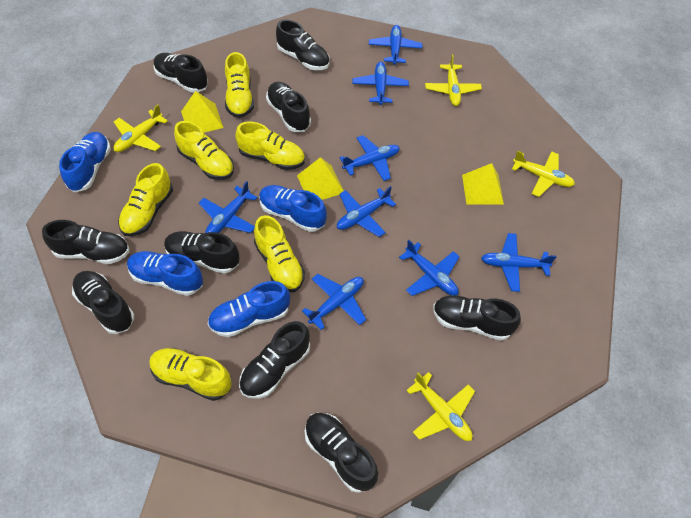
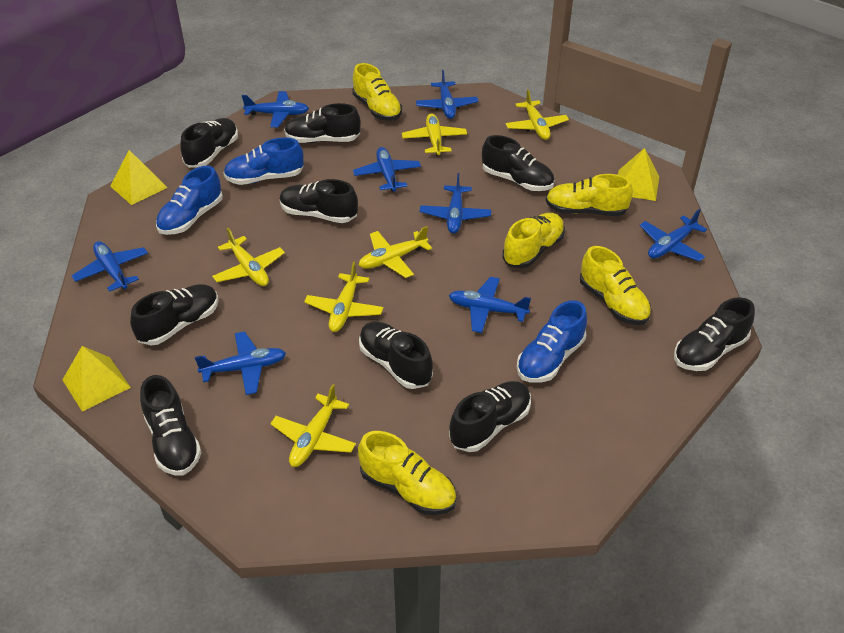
blue shoe: [59,132,111,192] [127,251,203,296] [208,281,290,337] [259,185,327,232] = 4 -> [156,166,223,235] [223,137,304,185] [517,300,587,383] = 3
yellow plane: [113,105,168,152] [406,372,475,441] [425,54,482,106] [512,150,575,197] = 4 -> [212,228,285,286] [270,384,356,467] [304,262,383,332] [359,226,432,278] [402,113,467,156] [506,89,569,140] = 6
yellow shoe: [118,163,173,236] [149,348,232,401] [174,121,234,180] [225,52,254,118] [235,122,305,170] [254,215,305,292] = 6 -> [352,63,402,121] [358,431,456,515] [502,213,565,268] [546,174,633,216] [580,246,651,325] = 5

